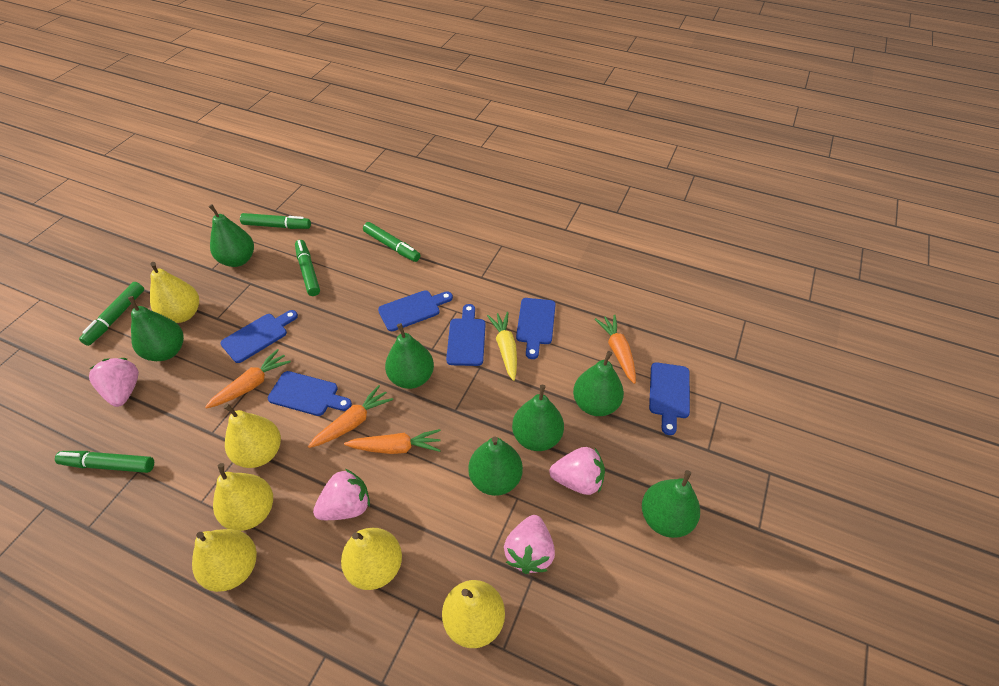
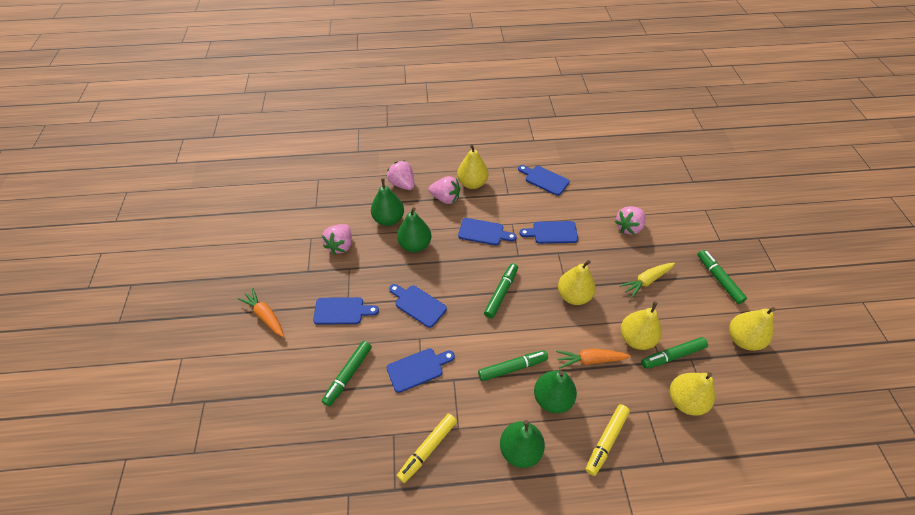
green pear: [128,296,184,361] [209,204,254,267] [385,323,434,389] [468,436,523,496] [512,385,564,451] [573,351,624,416] [642,470,700,538] = 7 -> [371,178,404,226] [397,207,432,252] [500,420,545,468] [534,371,577,413] = 4
orange carrot: [205,349,291,409] [308,385,393,448] [344,429,441,454] [595,315,636,384] = 4 -> [237,288,284,337] [556,349,631,369] = 2
yellow marker: none = 0 -> [397,413,457,483] [586,404,630,476] = 2
yellow pear: [150,262,199,323] [192,529,257,592] [213,463,273,531] [224,403,281,468] [341,528,402,590] [442,580,505,648] = 6 -> [457,144,488,189] [558,260,596,305] [621,301,661,350] [670,372,715,416] [729,307,776,351] = 5

